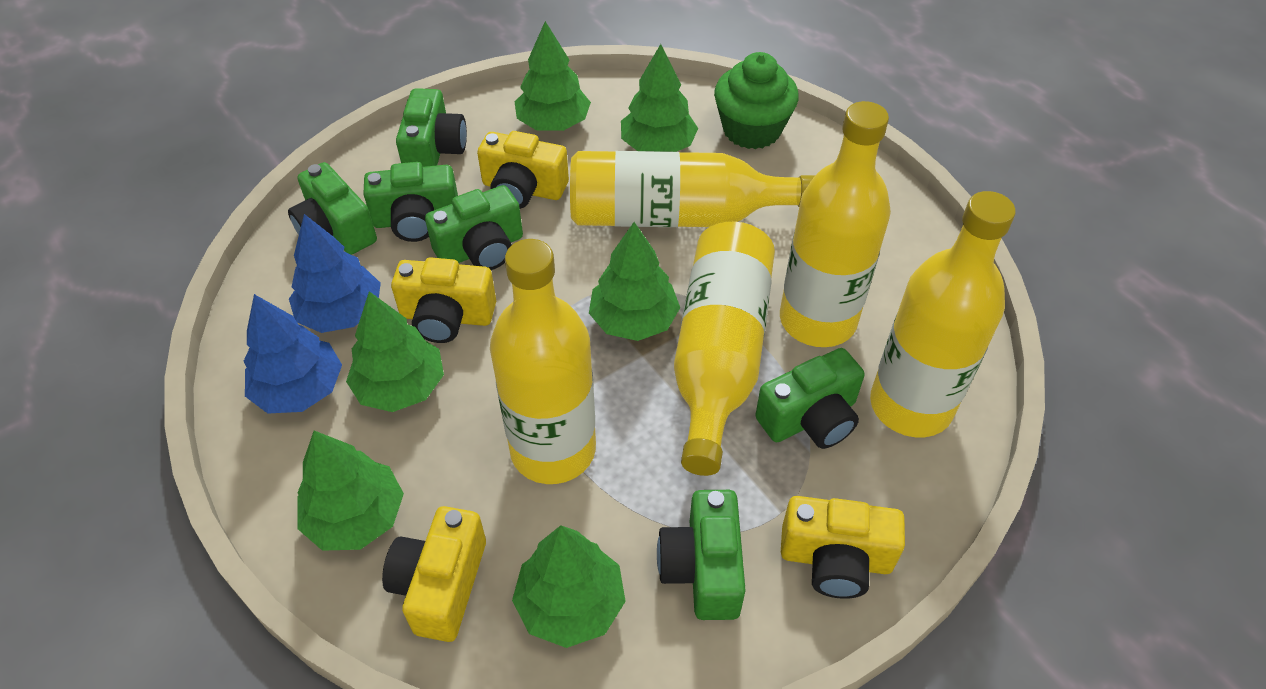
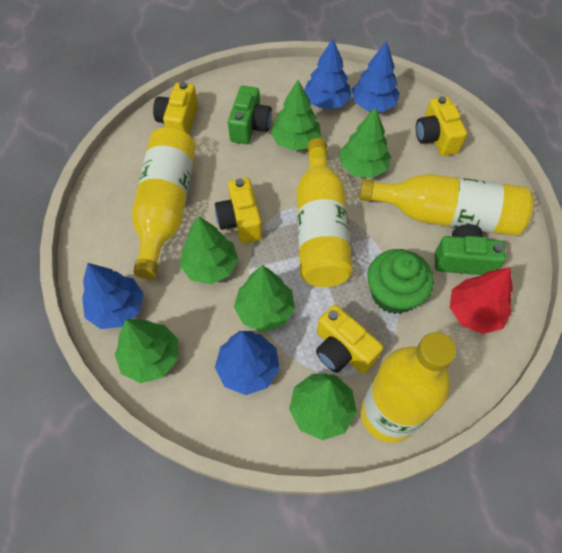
blue tree: [243,294,342,413] [289,214,381,333] = 2 -> [82,263,144,329] [215,331,280,395] [304,39,351,109] [352,41,400,112] = 4
green camera: [288,162,377,255] [363,162,458,242] [396,88,467,167] [425,185,523,270] [657,490,746,620] [755,348,865,449] = 6 -> [228,86,272,144] [435,224,506,275] = 2
red tree: none = 0 -> [450,267,513,334] = 1
yellow bottle: [490,239,596,484] [570,151,815,227] [674,222,775,476] [780,101,891,347] [870,191,1016,437] = 5 -> [132,127,196,279] [296,138,353,287] [359,174,533,236] [361,332,456,443] = 4

